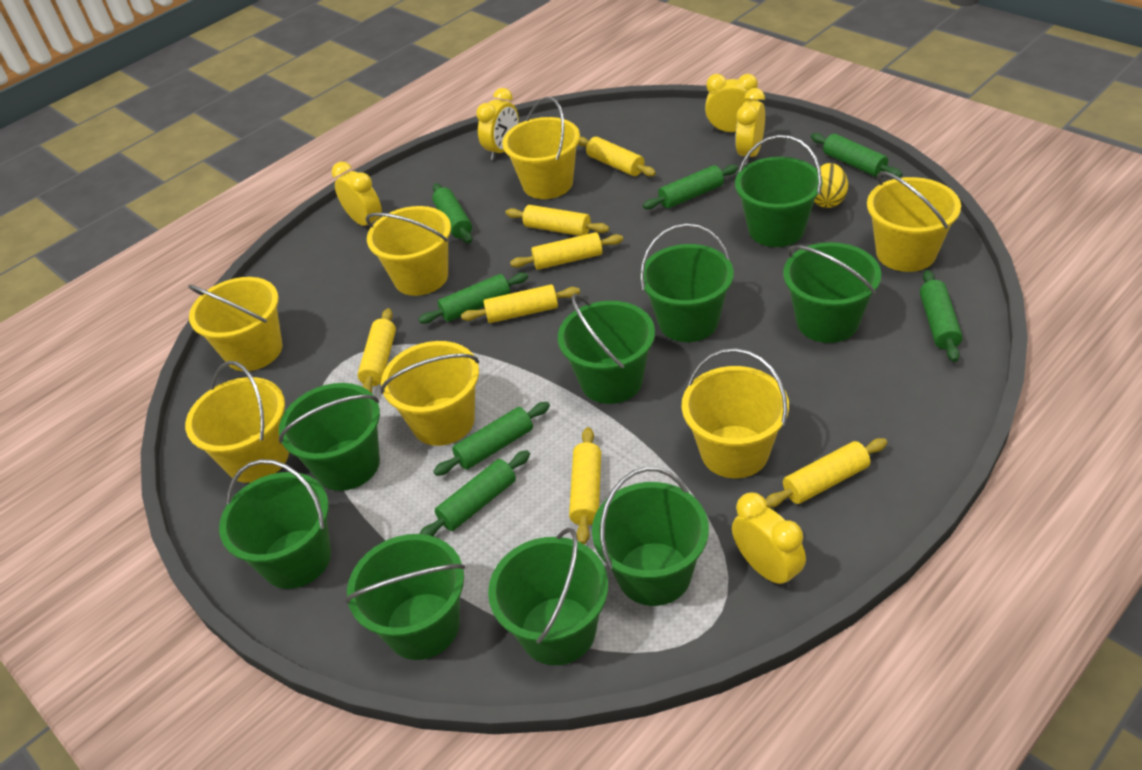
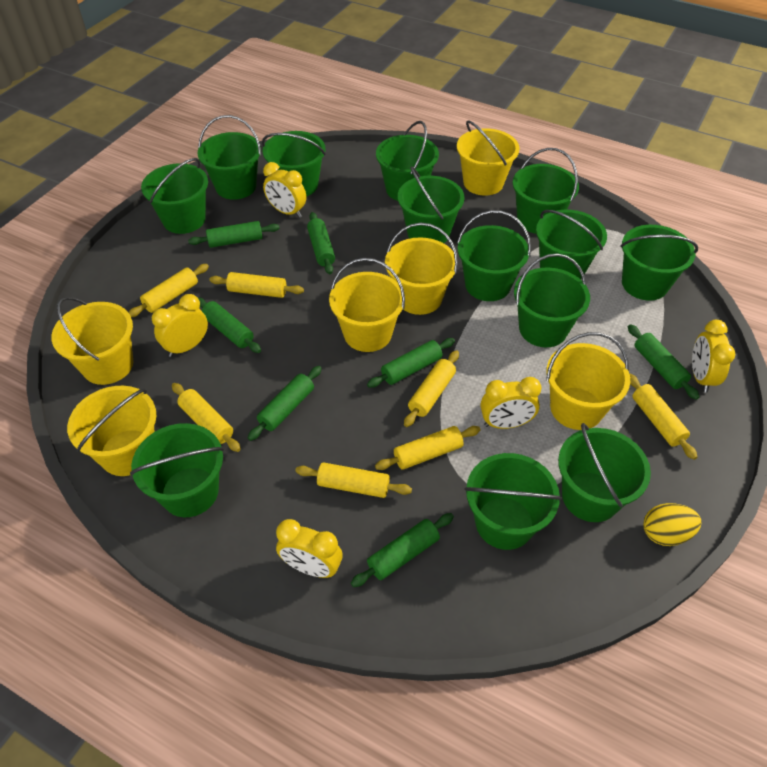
green bucket: [219,459,331,589] [279,383,380,491] [345,534,465,660] [488,528,608,665] [558,294,655,404] [592,467,709,606] [640,224,734,342] [735,135,822,247] [783,242,881,343] = 9 -> [130,423,224,517] [141,158,208,234] [198,115,261,200] [262,131,326,197] [376,121,439,201] [398,166,465,243] [457,210,531,301] [464,453,562,550] [513,148,579,234] [514,253,590,347] [536,210,607,279] [558,423,651,522] [620,225,698,301] = 13
yellow bucket: [185,361,289,483] [188,277,283,371] [365,206,451,296] [380,341,479,446] [502,97,580,199] [682,348,789,478] [867,171,961,272] = 7 -> [51,297,133,385] [67,386,156,476] [329,258,405,352] [385,223,458,315] [457,120,519,196] [546,332,630,430] = 6

